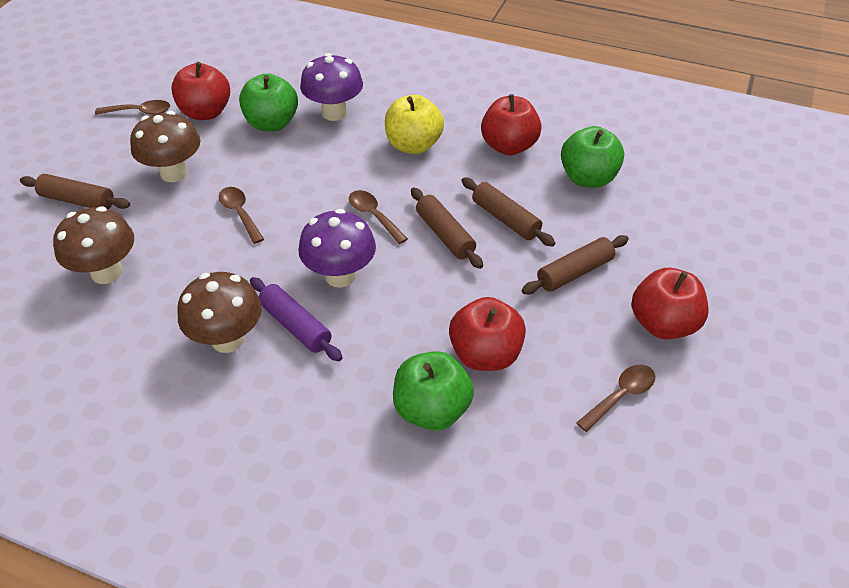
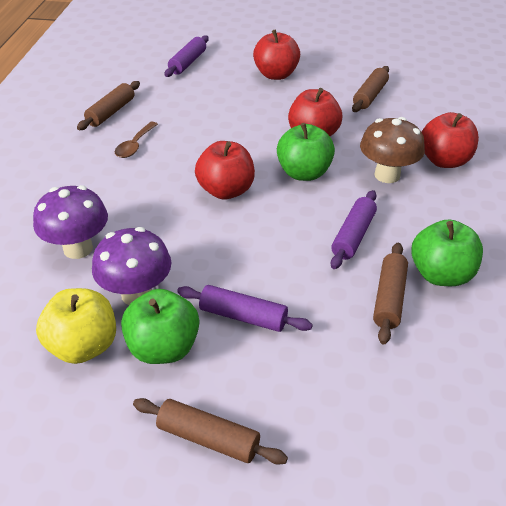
brown mushroom: [53,206,134,284] [130,111,200,182] [178,272,262,353] = 3 -> [360,117,425,183] = 1
brown spoon: [95,100,170,115] [219,187,264,244] [349,190,408,244] [576,365,655,432] = 4 -> [115,122,158,158] = 1
purple rolling pin: [250,277,343,361] = 1 -> [165,35,209,77] [177,285,313,332] [331,190,377,269] = 3

